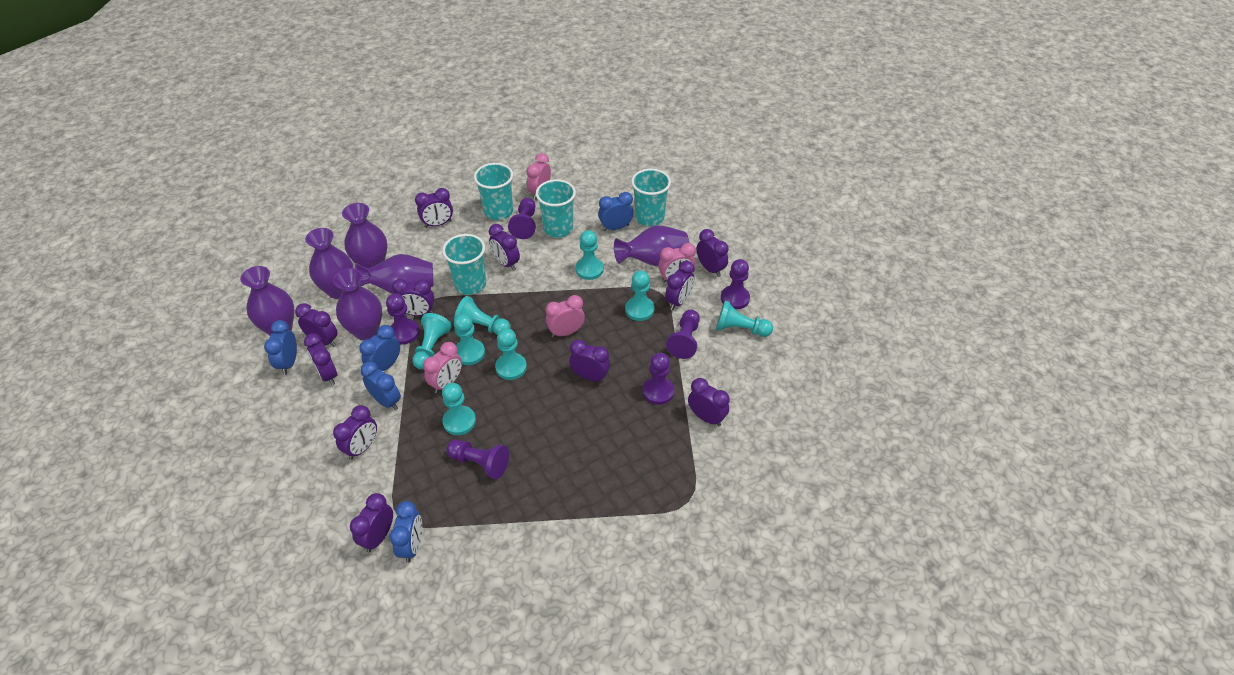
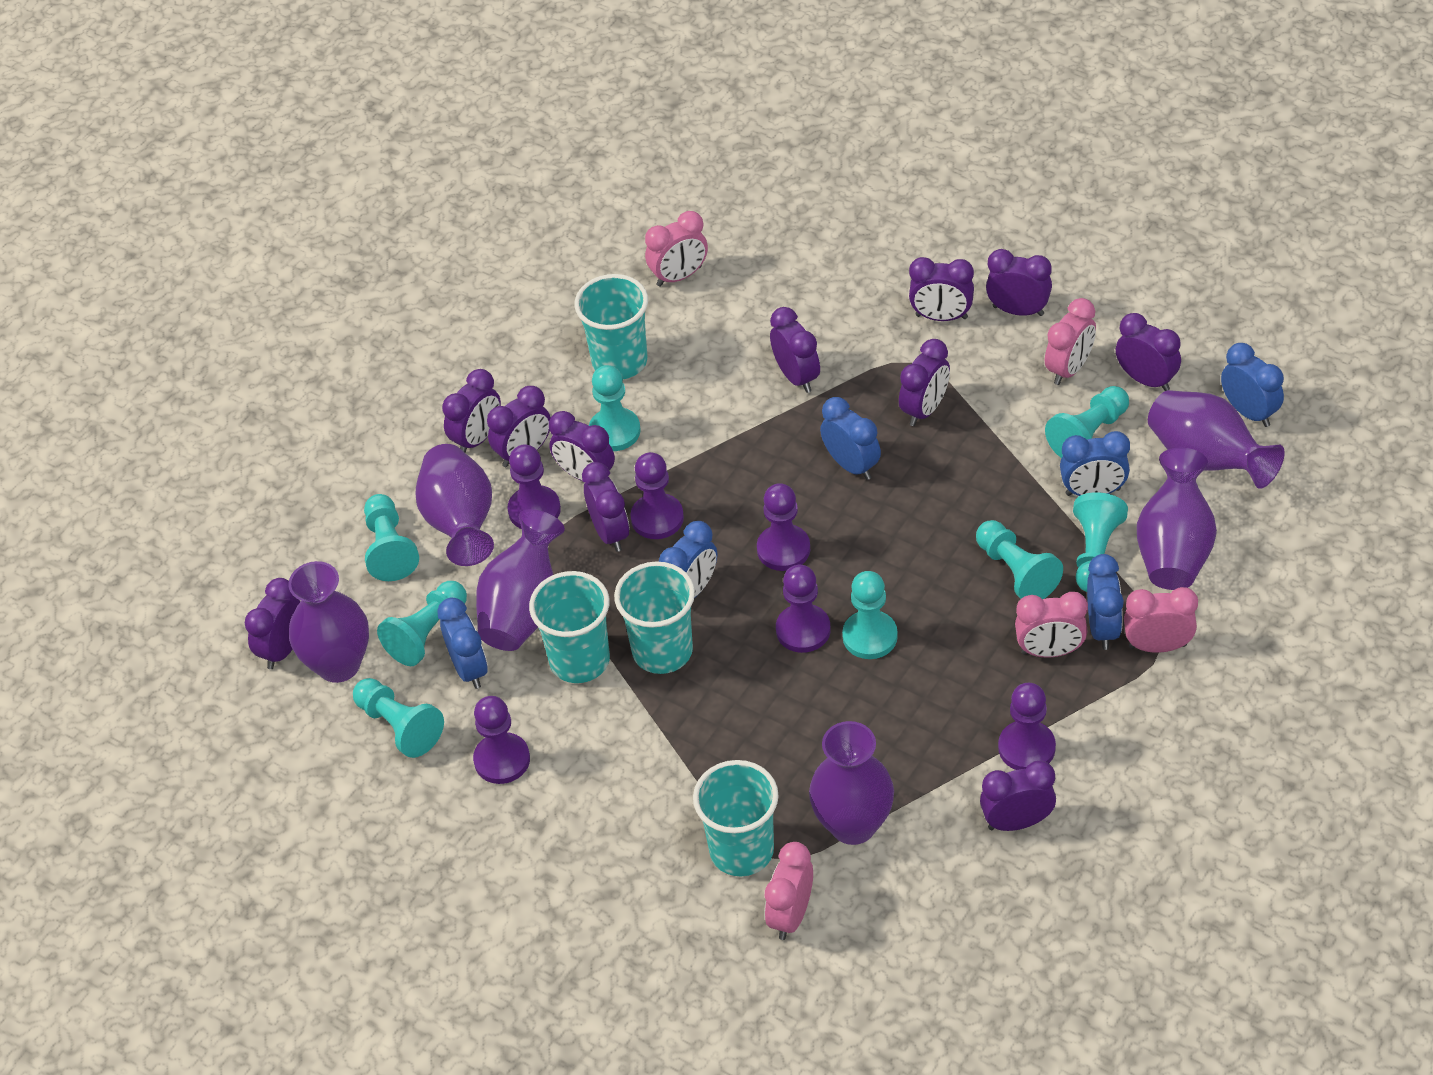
blue clock: [264,320,297,375] [359,325,400,371] [361,362,401,410] [389,501,422,563] [598,192,633,231] = 5 -> [437,597,488,689] [659,521,717,598] [820,397,881,480] [1060,431,1130,496] [1087,554,1124,650] [1221,343,1284,427] = 6
pink clock: [423,342,462,393] [526,153,551,200] [546,295,585,338] [658,243,696,283] = 4 -> [645,211,708,287] [765,842,813,940] [1015,592,1088,658] [1045,298,1096,385] [1124,587,1198,653] = 5

